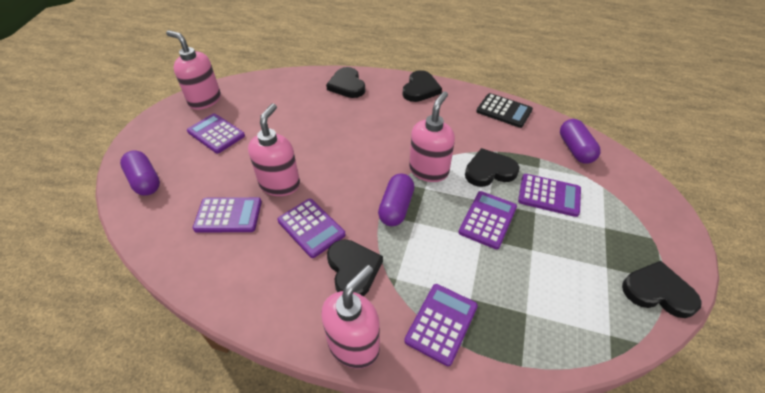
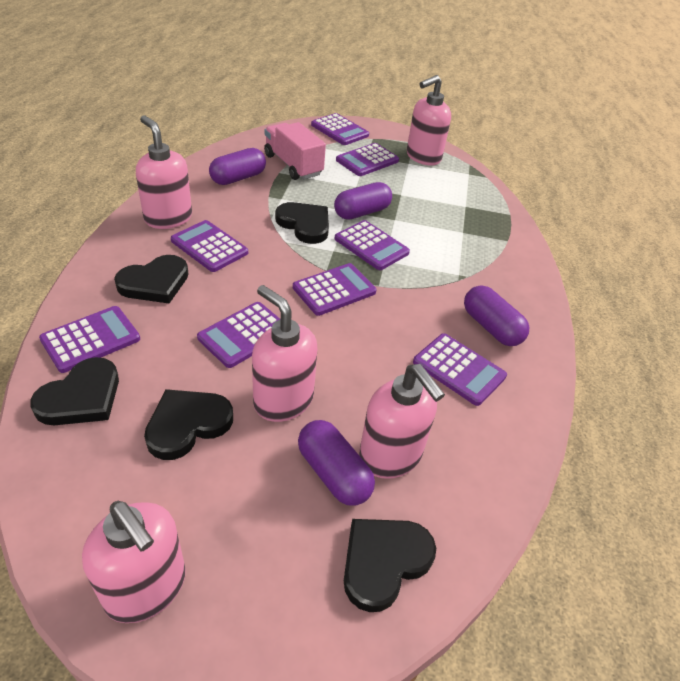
black calculator: [476,93,533,128] = 1 -> none = 0
pink soap dispenser: [166,30,221,110] [248,103,300,196] [321,265,380,369] [409,91,455,182] = 4 -> [82,501,186,623] [136,115,192,229] [252,285,318,422] [359,364,445,479] [407,75,451,166] = 5
pink truck: none = 0 -> [264,122,326,180] = 1
purple calculator: [187,114,245,154] [193,197,262,233] [277,199,346,258] [404,284,478,366] [458,191,517,249] [518,174,581,217] = 6 -> [39,306,140,373] [171,220,248,272] [197,302,280,368] [293,263,377,316] [311,113,369,145] [334,220,410,270] [336,143,399,176] [413,333,507,406] = 8
purple capsule: [120,150,160,196] [378,174,415,226] [560,119,601,164] = 3 -> [209,148,266,185] [298,420,375,506] [334,182,392,220] [464,285,529,346] = 4

